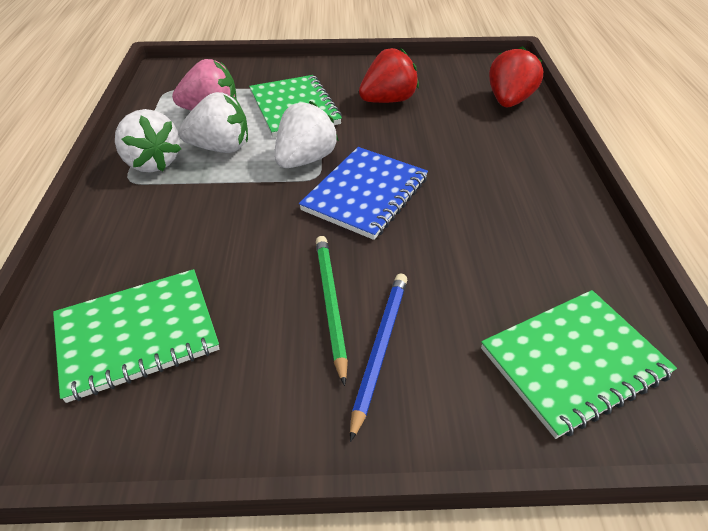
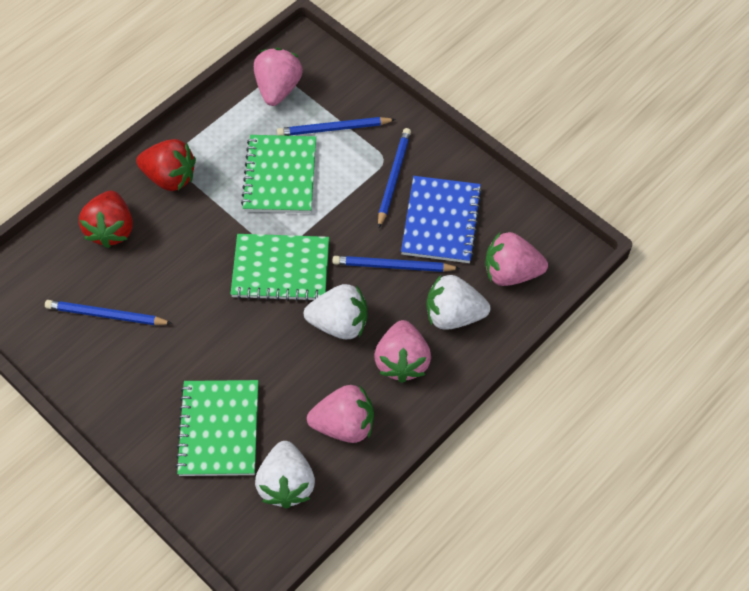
blue pencil: [350,274,407,442] = 1 -> [45,300,172,325] [277,117,396,136] [333,256,461,272] [378,128,411,229] = 4
green pencil: [316,236,348,386] = 1 -> none = 0
pink strawberry: [172,59,237,111] = 1 -> [254,48,303,106] [307,385,374,443] [374,320,431,383] [485,232,548,286] = 4

